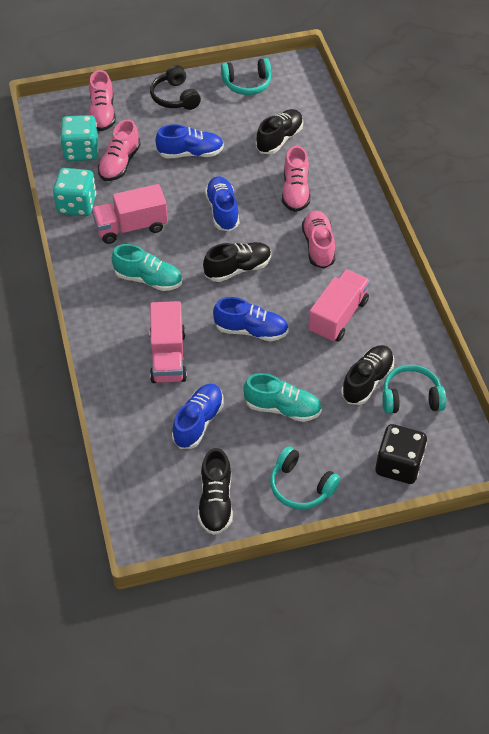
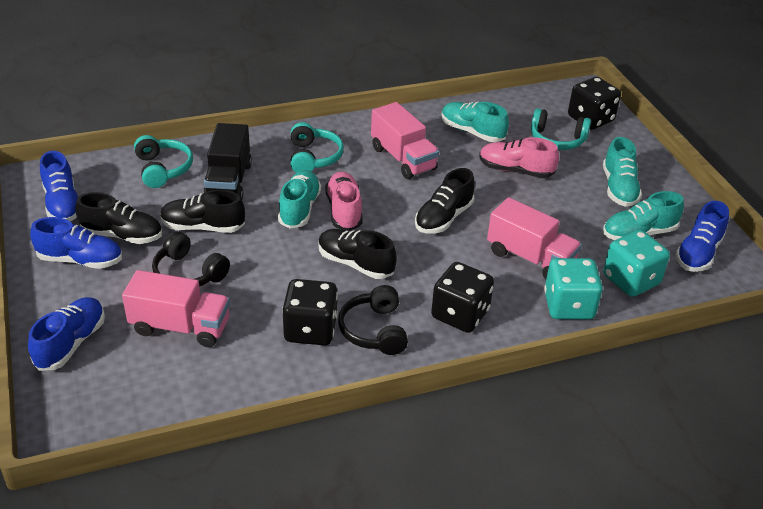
black dice: [376,424,427,484] = 1 -> [282,279,338,345] [431,262,494,333] [568,77,621,130] = 3
black headphones: [150,65,201,110] = 1 -> [152,231,230,287] [338,285,408,355] = 2
black truck: none = 0 -> [203,123,252,200] = 1
pink shoe: [89,70,116,131] [98,119,141,181] [282,146,310,212] [302,211,335,269] = 4 -> [325,172,363,231] [479,137,559,178] = 2
turquoise shoe: [112,244,182,291] [244,373,322,422] = 2 -> [278,170,321,229] [442,101,509,142] [603,137,642,207] [603,191,684,240] = 4

